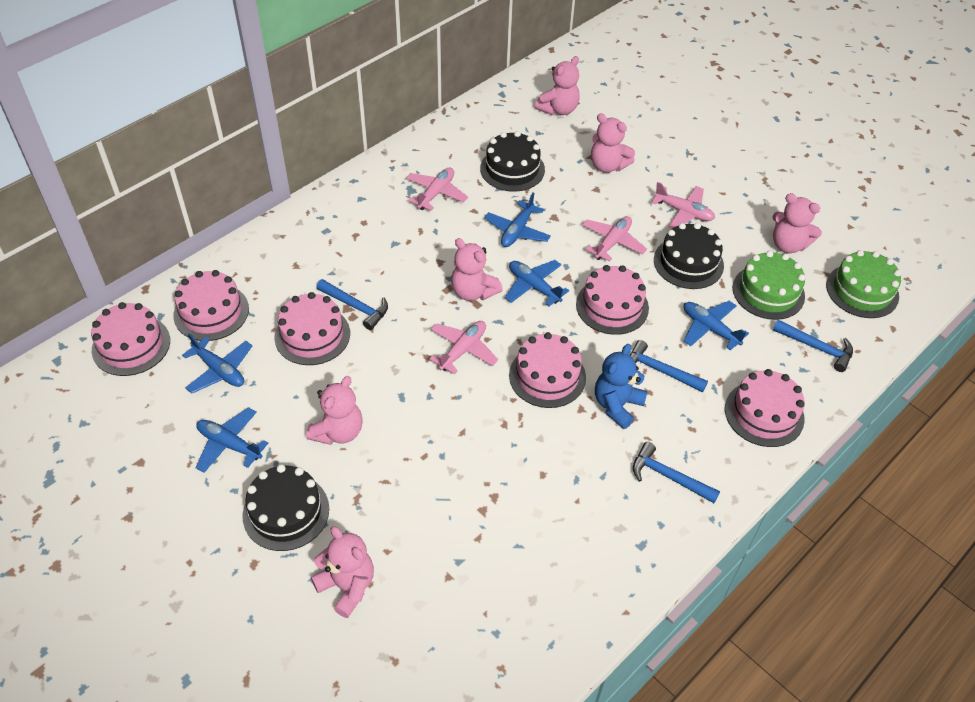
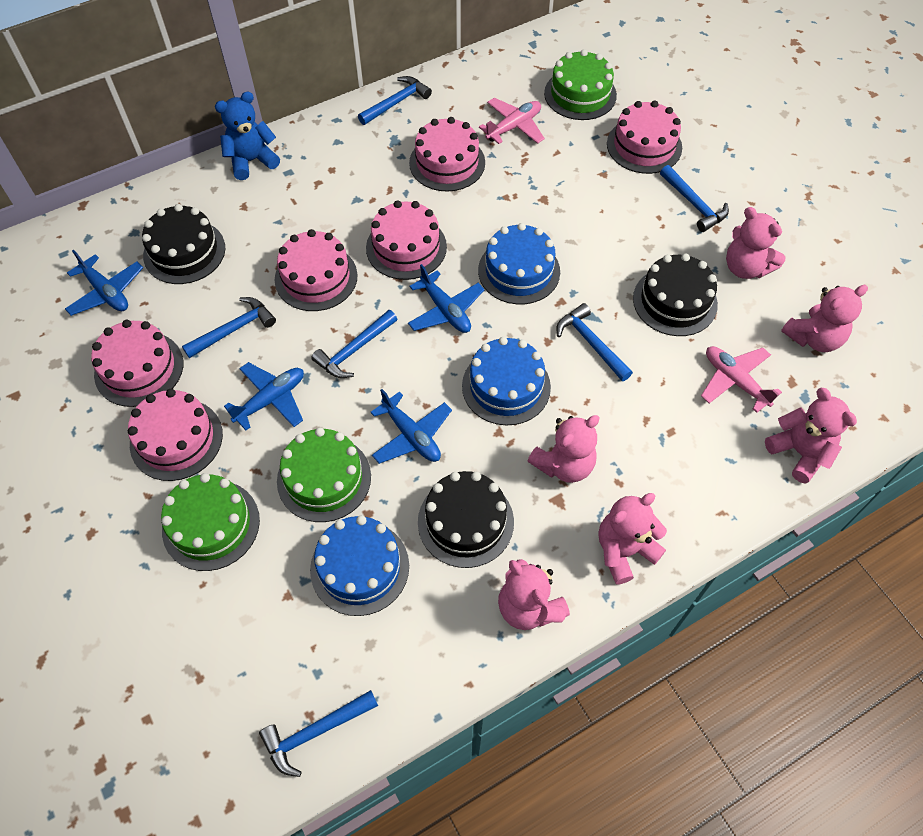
blue cake: none = 0 -> [310,515,409,616] [462,337,551,425] [478,223,560,304] = 3
blue hammer: [316,279,388,330] [629,340,708,392] [633,442,720,503] [773,320,853,372] = 4 -> [182,297,276,358] [259,690,378,777] [311,310,397,378] [358,76,432,125] [556,303,633,381] [660,165,729,232] = 6
blue plane: [182,333,252,394] [196,407,268,473] [484,192,551,247] [505,260,569,306] [683,301,749,351] = 5 -> [65,250,143,316] [224,362,304,430] [370,389,452,464] [408,264,485,333] = 4
green cake: [733,251,805,320] [826,250,901,318] = 2 -> [161,473,260,571] [277,427,371,522] [544,49,617,120] = 3
pink plane: [406,167,468,211] [430,321,498,374] [582,216,647,261] [652,182,715,228] = 4 -> [479,98,545,144] [701,346,782,413] = 2

